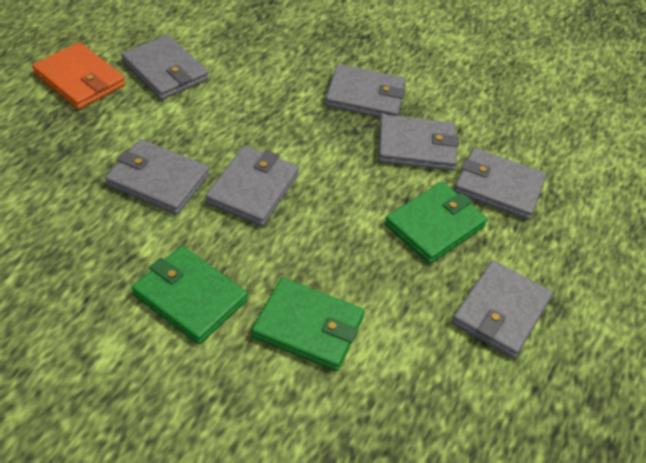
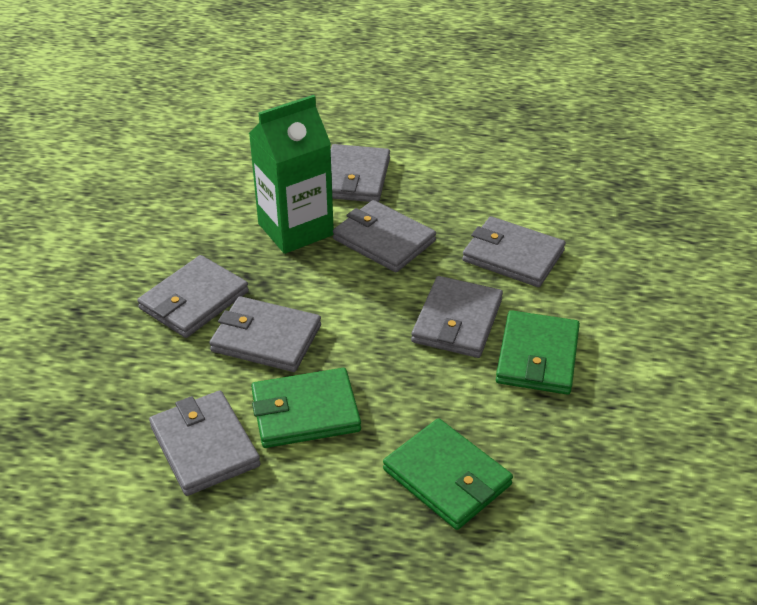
green carton: none = 0 -> [249,95,334,254] = 1
orange wallet: [32,42,125,110] = 1 -> none = 0

